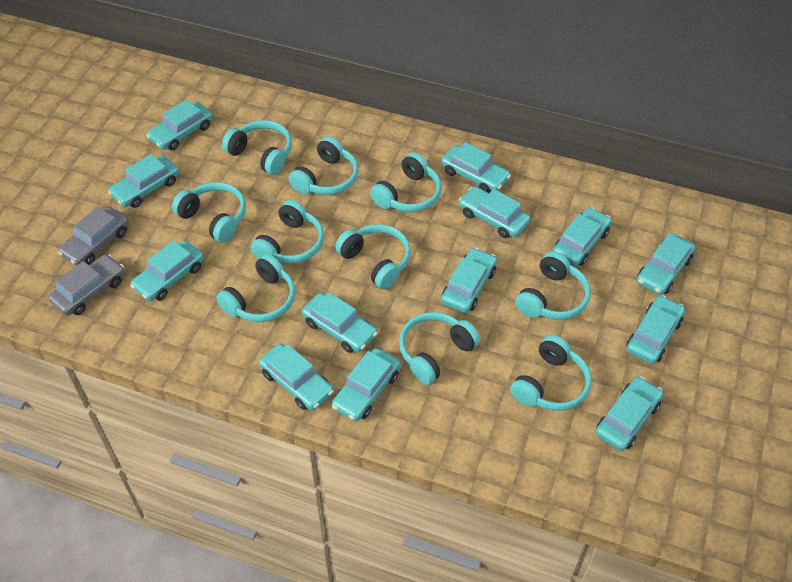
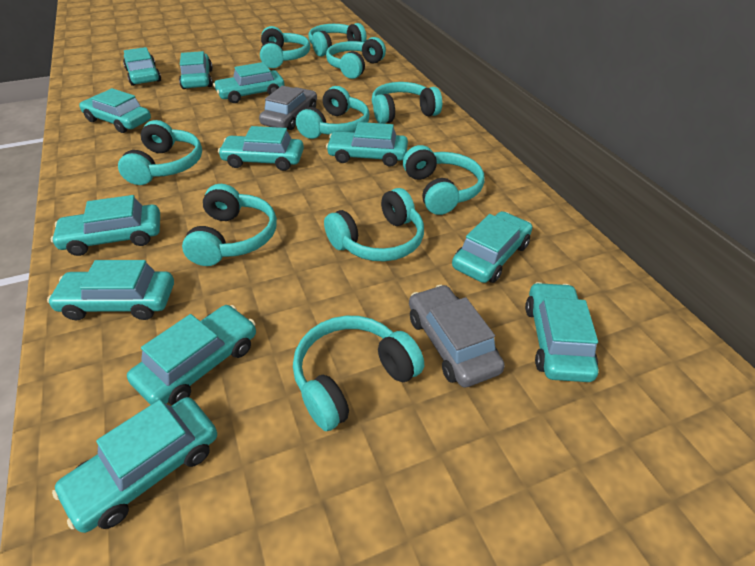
turquoise car: [108,154,179,208] [130,240,204,301] [146,99,213,150] [259,343,334,411] [302,292,377,353] [332,348,401,421] [441,142,511,193] [441,247,497,313] [459,186,530,238] [553,207,612,267] [595,376,663,451] [626,295,685,364] [637,233,696,295] = 13 -> [47,260,174,320] [51,195,160,256] [52,397,217,533] [79,88,151,133] [123,47,161,86] [127,305,256,405] [179,51,213,89] [213,62,284,103] [218,126,304,171] [326,122,408,167] [452,211,532,283] [525,282,598,382] = 12

